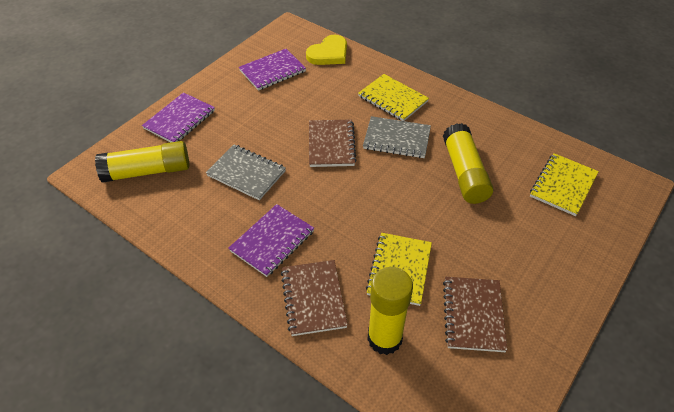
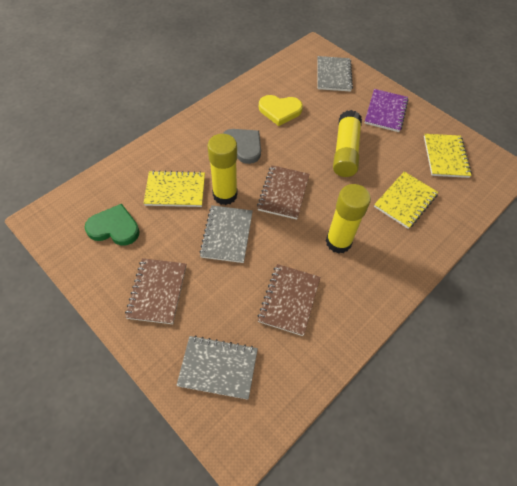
green heart: none = 0 -> [85,204,140,245] = 1
grey heart: none = 0 -> [222,129,261,164] = 1
grey notebook: [206,145,286,200] [363,116,431,158] = 2 -> [176,336,258,400] [199,205,253,263] [318,56,353,92] = 3
purple notebook: [142,92,215,142] [228,204,314,277] [239,49,306,91] = 3 -> [364,89,409,132] = 1

